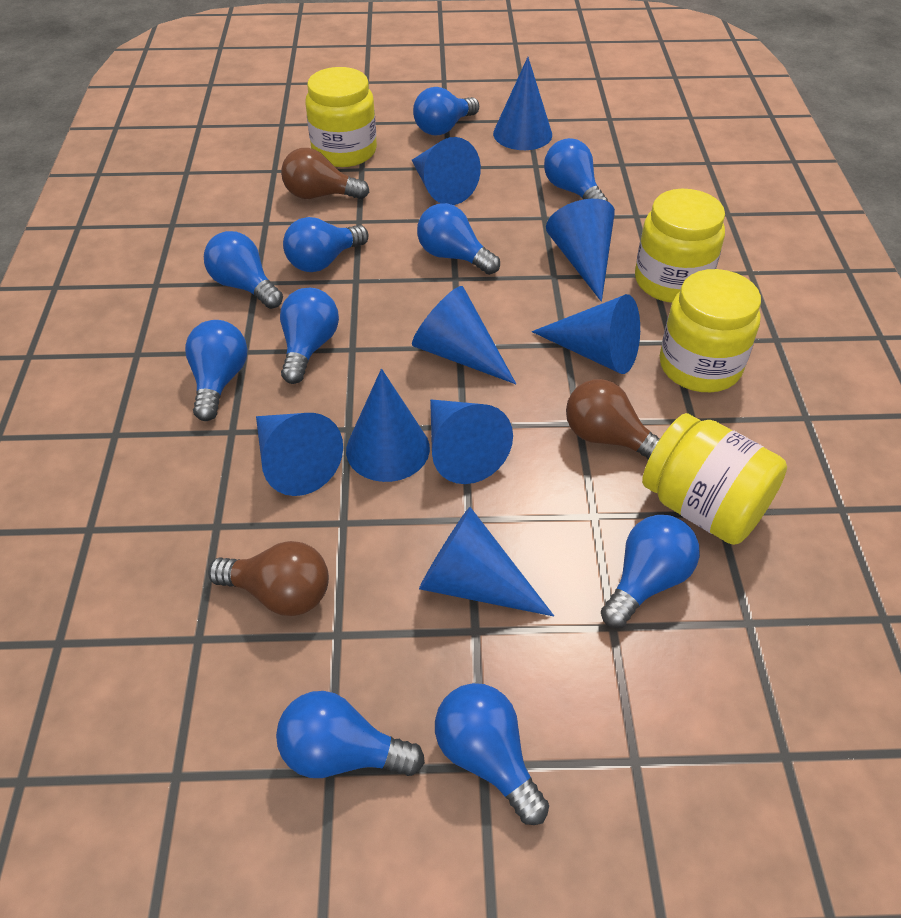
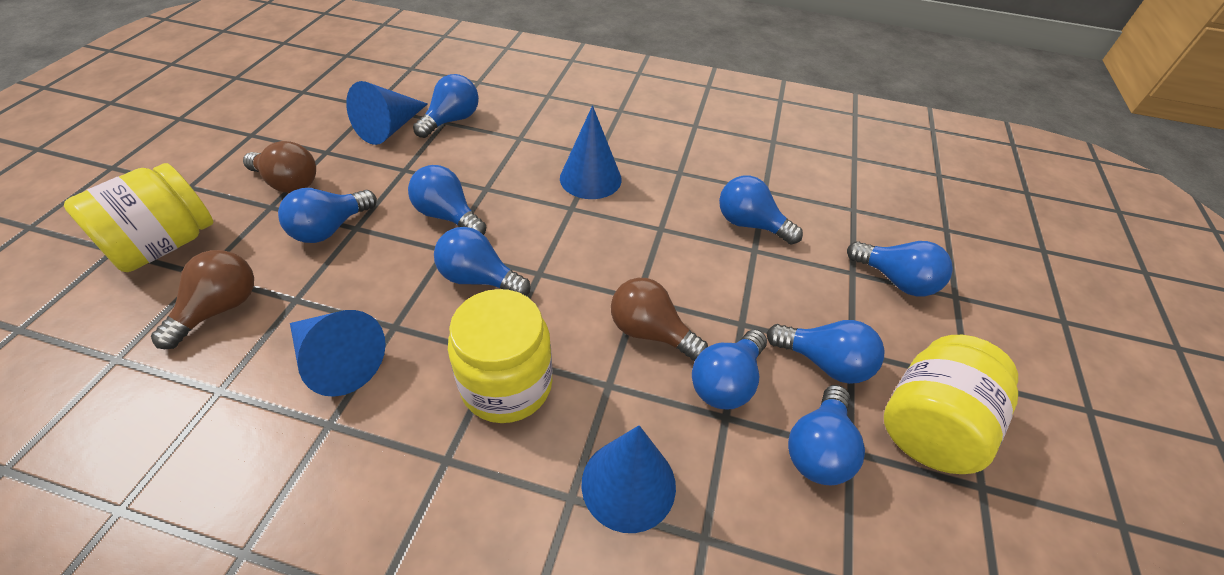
blue cone: [256,413,343,496] [346,369,430,482] [412,137,481,205] [412,286,516,384] [419,507,554,616] [430,399,513,484] [493,57,552,150] [532,294,640,374] [546,199,615,302] = 9 -> [290,310,386,397] [346,81,427,145] [560,105,622,199] [581,425,676,533] = 4
blue light bulb: [185,320,248,421] [204,231,283,309] [276,691,425,778] [280,288,339,384] [283,217,368,272] [413,87,479,135] [417,203,500,275] [435,683,549,825] [544,138,608,202] [601,515,700,628] = 10 -> [278,188,377,243] [408,165,486,235] [413,74,479,138] [434,227,531,296] [692,329,767,410] [719,175,803,245] [766,320,885,384] [788,385,865,485] [847,241,953,296] = 9
yellow jar: [306,67,377,167] [635,189,725,303] [642,413,787,545] [660,269,761,392] = 4 -> [64,163,213,272] [448,289,553,423] [884,335,1018,474] = 3

